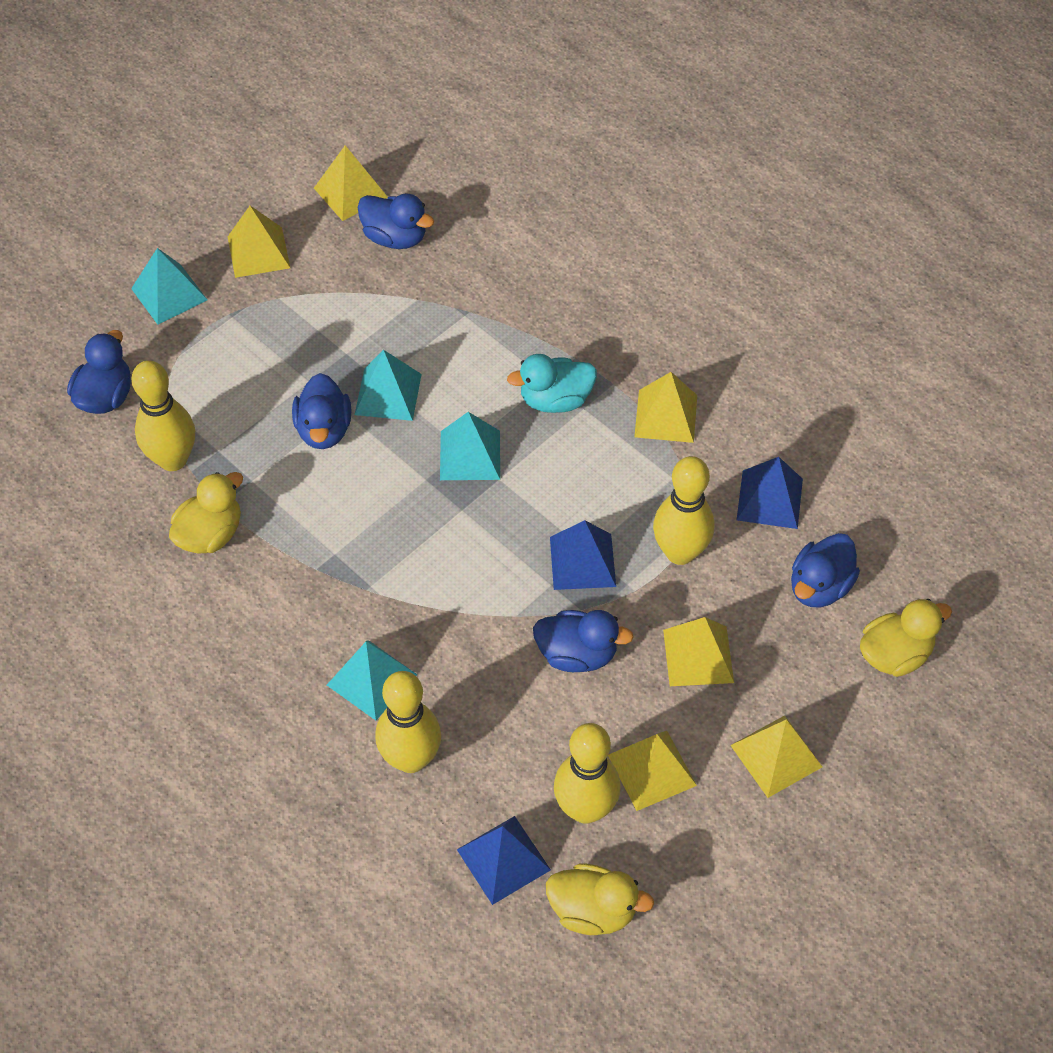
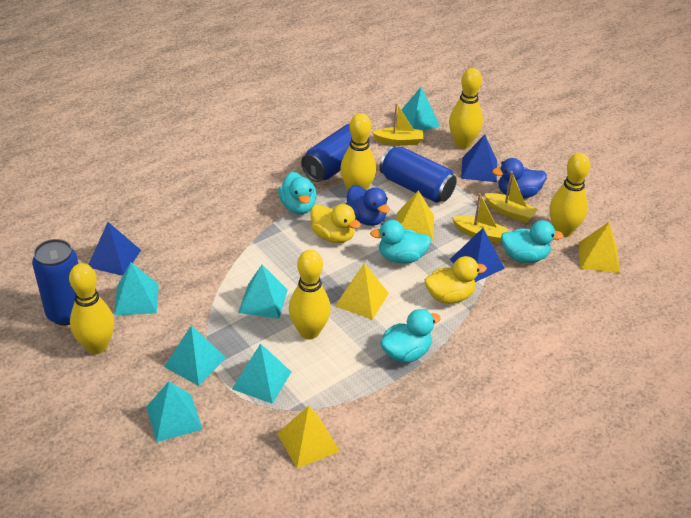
blue can: none = 0 -> [32,239,79,325] [301,124,369,182] [379,146,457,203] = 3
blue duck: [67,330,131,414] [292,373,351,449] [357,194,434,249] [533,610,634,672] [791,533,860,607] = 5 -> [346,185,390,226] [492,158,547,198] = 2
turquoise duck: [507,354,597,413] = 1 -> [278,172,317,214] [370,220,431,263] [380,309,441,363] [501,220,564,263] = 4
turquoise pyramid: [131,248,207,325] [327,640,418,720] [355,350,422,421] [440,412,500,480] = 4 -> [114,263,159,315] [146,381,203,442] [164,325,226,386] [232,343,291,404] [238,265,288,319] [396,87,440,131] = 6
yellow boat: none = 0 -> [372,103,423,146] [452,193,508,243] [485,171,538,222] = 3
yellow bowling pin: [131,360,195,471] [375,671,441,773] [554,723,621,824] [653,456,714,565] = 4 -> [69,263,114,354] [289,250,331,339] [340,113,376,190] [449,68,483,149] [549,153,591,237] = 5
yellow duck: [169,472,243,553] [546,864,654,935] [860,599,952,677] = 3 -> [310,204,361,243] [425,256,487,304] = 2
yellow pyramid: [228,206,290,278] [314,145,388,221] [608,731,697,811] [634,372,697,443] [663,617,734,686] [730,715,822,798] = 6 -> [277,406,340,468] [335,263,389,320] [396,190,434,241] [578,222,620,273] = 4

